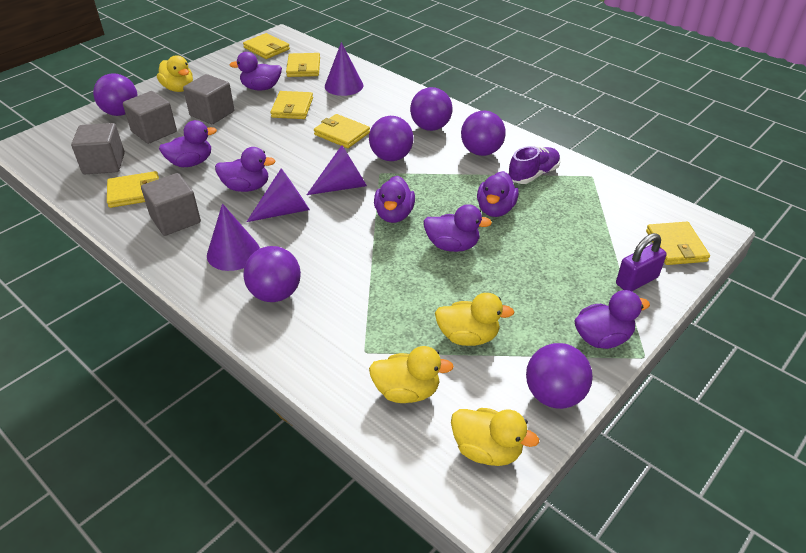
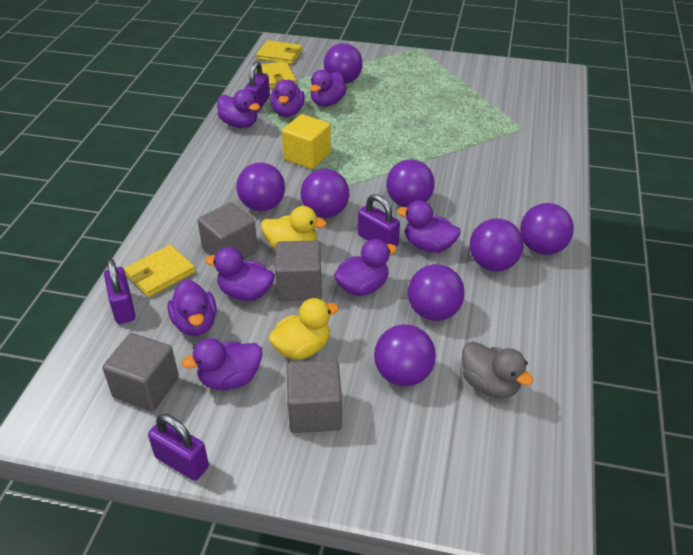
grey duck: none = 0 -> [462,341,534,398] = 1
purple ball: [93,73,138,116] [243,246,301,302] [369,116,414,161] [410,87,452,131] [461,111,506,156] [526,343,593,409] = 6 -> [236,163,285,211] [301,169,349,218] [324,43,363,84] [374,324,436,386] [386,159,435,207] [408,264,465,321] [470,218,524,271] [520,203,574,255] = 8
purple cone: [207,203,260,271] [247,168,310,222] [307,145,367,195] [325,42,363,96] = 4 -> none = 0
purple duck: [159,120,217,167] [215,147,276,192] [230,52,282,90] [374,176,415,223] [424,204,492,252] [477,171,519,217] [574,290,650,349] = 7 -> [167,280,217,336] [181,338,262,390] [205,247,275,301] [217,89,260,128] [270,79,305,117] [310,70,347,107] [334,239,397,296] [397,200,461,253] = 8
purple padlock: [616,233,667,291] = 1 -> [104,258,135,324] [148,414,209,481] [245,61,270,112] [358,194,400,247] = 4
purple shoe: [508,146,560,184] = 1 -> none = 0
yellow cube: none = 0 -> [282,114,331,169] = 1
yellow duck: [157,55,193,92] [369,346,454,403] [435,293,514,346] [451,408,539,466] = 4 -> [261,206,327,249] [269,298,339,359] = 2
yellow wallet: [107,171,159,208] [243,33,290,59] [271,91,313,119] [286,53,320,77] [314,114,370,148] [646,222,710,265] = 6 -> [124,245,195,297] [256,40,302,64] [256,61,296,89] = 3

